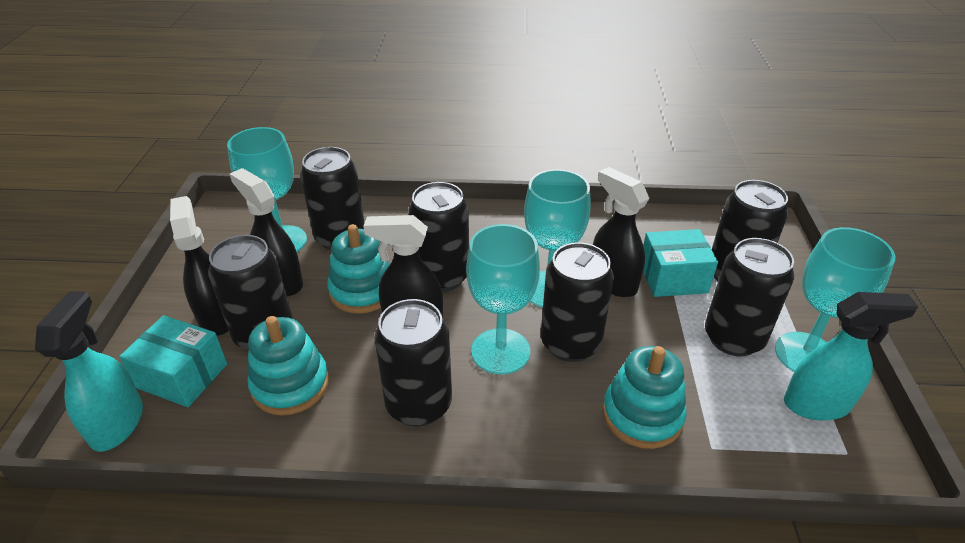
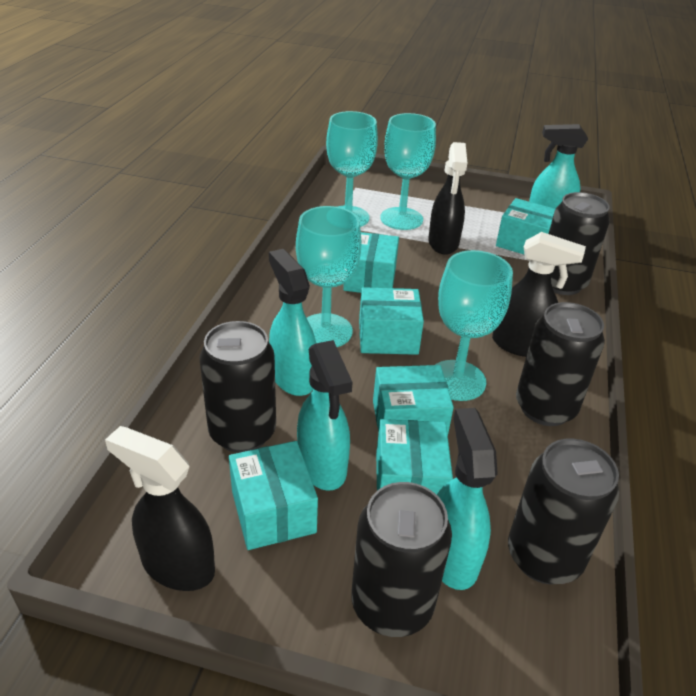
black can: [208,235,293,351] [300,147,365,250] [374,299,452,426] [408,182,469,292] [541,243,614,362] [705,238,794,356] [712,180,788,281] = 7 -> [199,321,276,453] [351,482,452,637] [508,439,619,584] [516,302,605,426] [549,192,610,295] = 5
black spray bottle: [170,196,228,336] [230,168,303,296] [363,215,443,319] [593,167,650,297] = 4 -> [105,426,215,591] [428,142,468,255] [492,232,586,357] = 3
turquoise box: [119,315,227,407] [643,229,718,297] = 2 -> [229,441,318,550] [343,232,399,293] [359,287,424,355] [373,365,454,435] [376,419,453,495] [496,198,555,255] = 6
turquoise spray bottle: [35,291,143,452] [784,292,918,420] = 2 -> [269,249,316,396] [297,340,353,491] [437,408,498,590] [529,124,588,209] = 4
turquoise stacking toy: [248,316,329,415] [327,224,390,314] [602,346,687,449] = 3 -> none = 0

